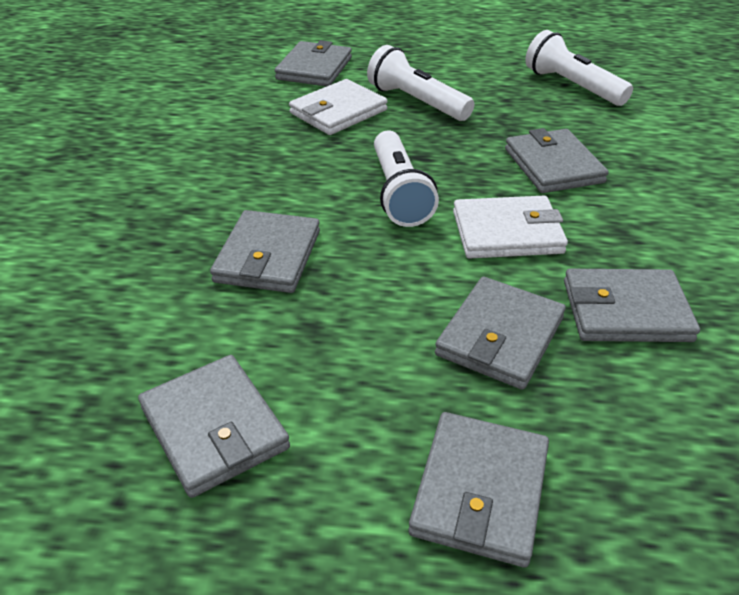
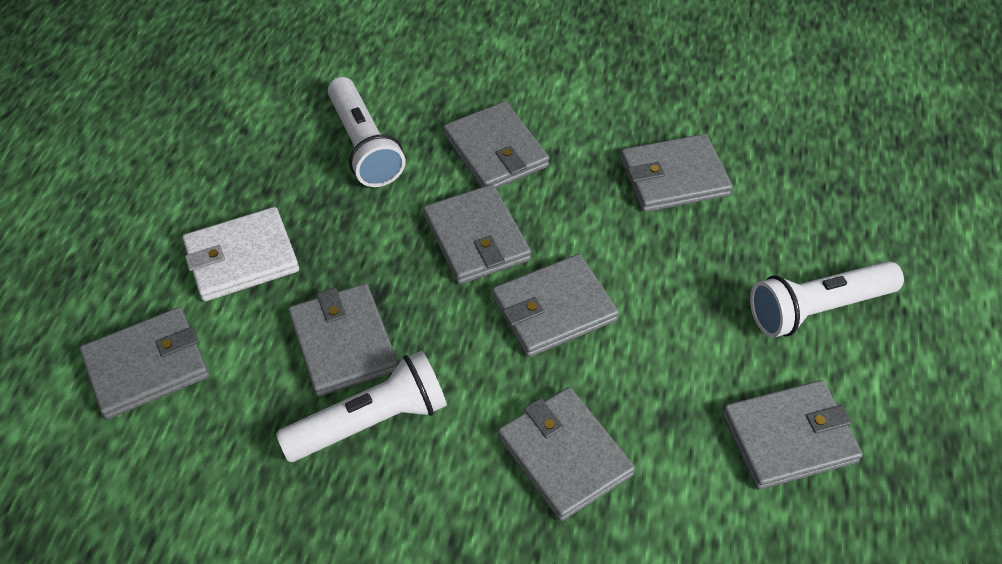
grey wallet: [138,355,290,498] [210,210,320,293] [275,40,352,87] [408,412,549,567] [435,277,566,390] [505,128,609,193] [564,269,700,342] = 7 -> [80,307,209,419] [288,284,398,397] [423,184,531,284] [443,101,550,188] [492,254,619,357] [498,387,635,521] [620,134,733,212] [722,380,863,490] = 8
white wallet: [289,79,388,135] [453,196,568,259] = 2 -> [183,207,299,302] = 1

